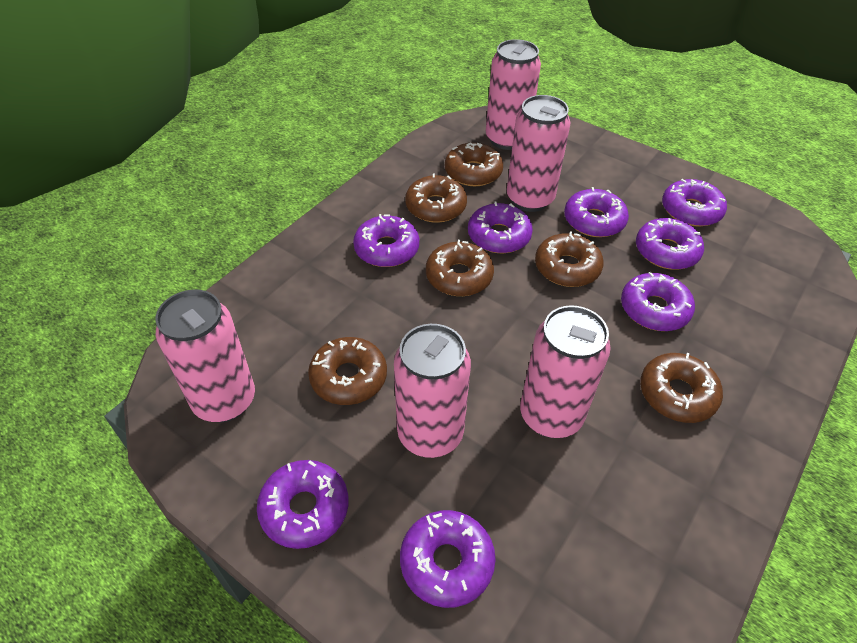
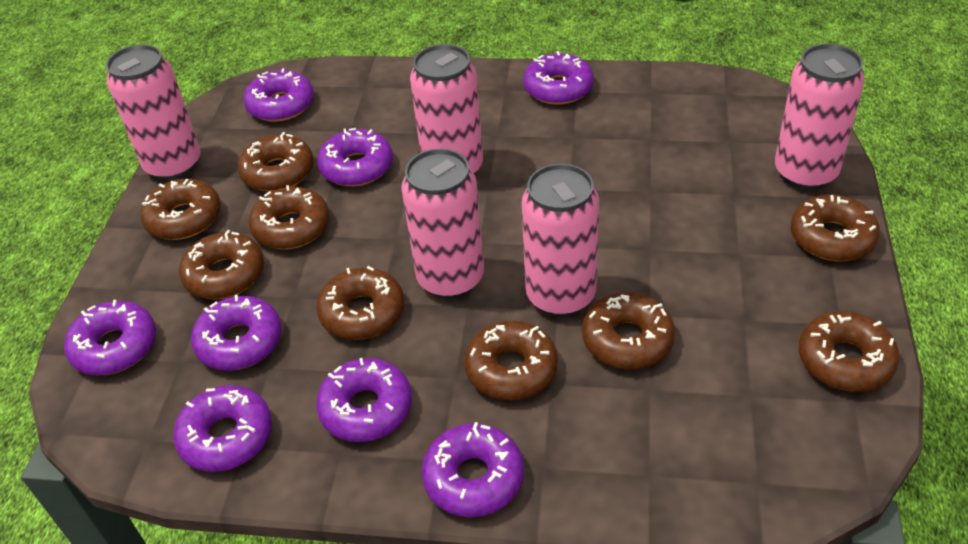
brown donut: [308,337,387,405] [405,173,467,223] [426,240,494,296] [445,143,503,186] [535,231,604,287] [640,353,723,423] = 6 -> [140,179,221,240] [179,230,264,299] [238,132,314,192] [249,185,329,249] [316,266,404,340] [464,320,558,400] [582,292,675,369] [791,195,880,261] [799,311,899,392] = 9

